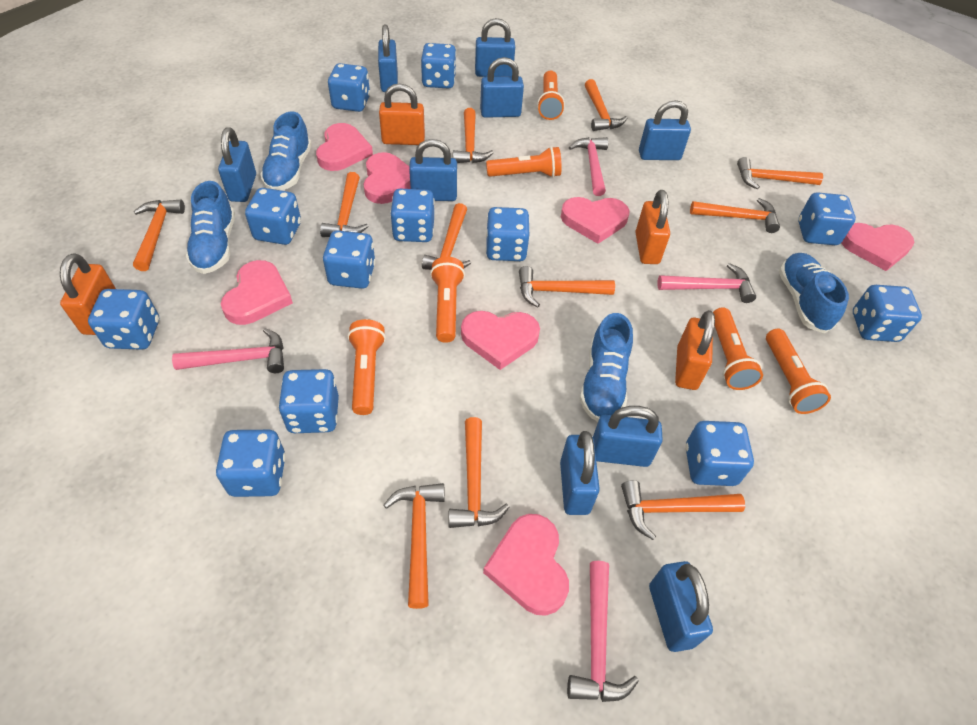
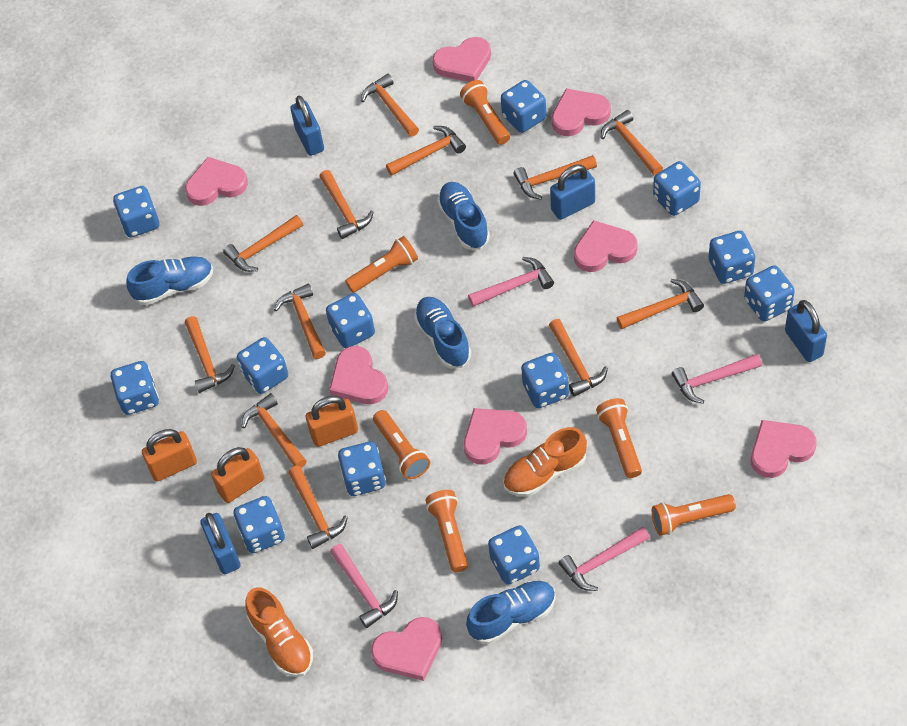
blue padlock: [218,127,256,202] [378,25,398,92] [409,139,457,201] [475,18,515,77] [480,57,524,118] [560,431,600,515] [593,406,663,467] [639,100,691,160] [649,561,713,652] = 9 -> [200,513,241,574] [290,96,324,156] [550,165,595,220] [785,300,827,362] = 4
orange hammer: [133,200,185,271] [320,172,369,237] [383,483,445,609] [422,203,471,270] [448,417,509,528] [453,108,494,163] [519,266,615,307] [585,79,627,131] [621,480,745,540] [690,198,780,233] [737,157,823,189] = 11 -> [185,316,235,393] [223,215,303,272] [242,393,307,468] [274,284,326,359] [288,466,348,549] [319,170,373,239] [361,74,419,137] [386,126,466,176] [514,155,597,199] [549,319,608,397] [601,110,663,176] [617,279,704,329] = 12
orange padlock: [60,253,116,335] [379,83,425,145] [635,190,670,264] [675,310,715,390] = 4 -> [142,429,197,481] [211,447,265,503] [306,396,358,447] = 3
orange shoe: none = 0 -> [245,587,313,677] [503,427,587,497] = 2
pink heart: [221,260,293,325] [316,123,373,171] [363,152,411,204] [461,311,540,370] [483,514,569,616] [561,197,630,244] [842,223,914,271] = 7 -> [185,157,248,206] [329,346,388,404] [371,617,442,681] [432,37,491,82] [464,408,527,465] [552,88,611,136] [574,220,638,272] [751,420,817,478] = 8

